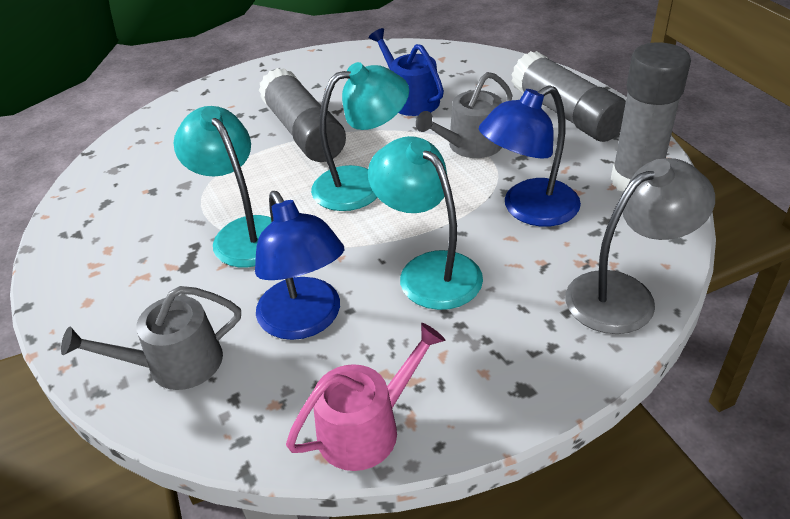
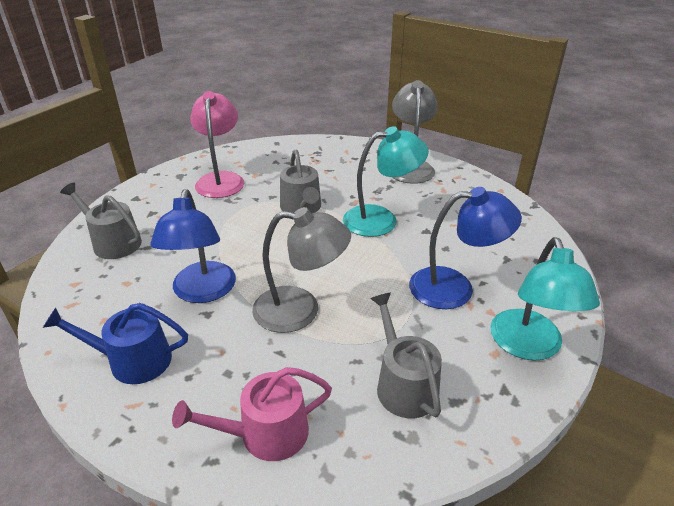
grey glue stick: [258,68,346,162] [511,51,626,142] [611,43,691,192] = 3 -> none = 0
grey lamp: [565,158,715,334] = 1 -> [252,207,351,333] [392,80,438,184] = 2
grey watering can: [61,286,241,390] [416,72,513,158] = 2 -> [60,183,142,259] [280,149,321,213] [370,293,442,418] = 3
pink lamp: none = 0 -> [190,91,244,198] = 1
turquoise lamp: [174,106,272,267] [311,62,409,211] [368,136,483,310] = 3 -> [343,126,429,237] [490,237,600,361] = 2

